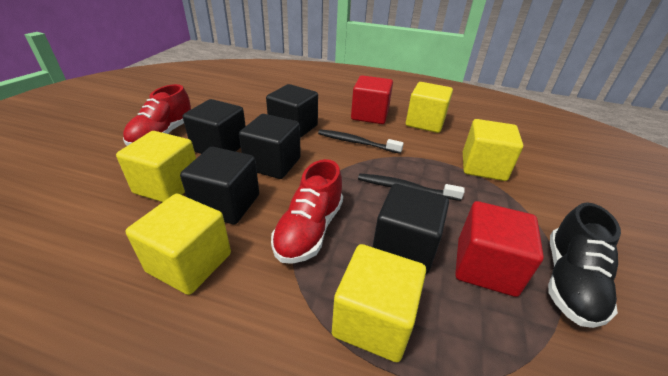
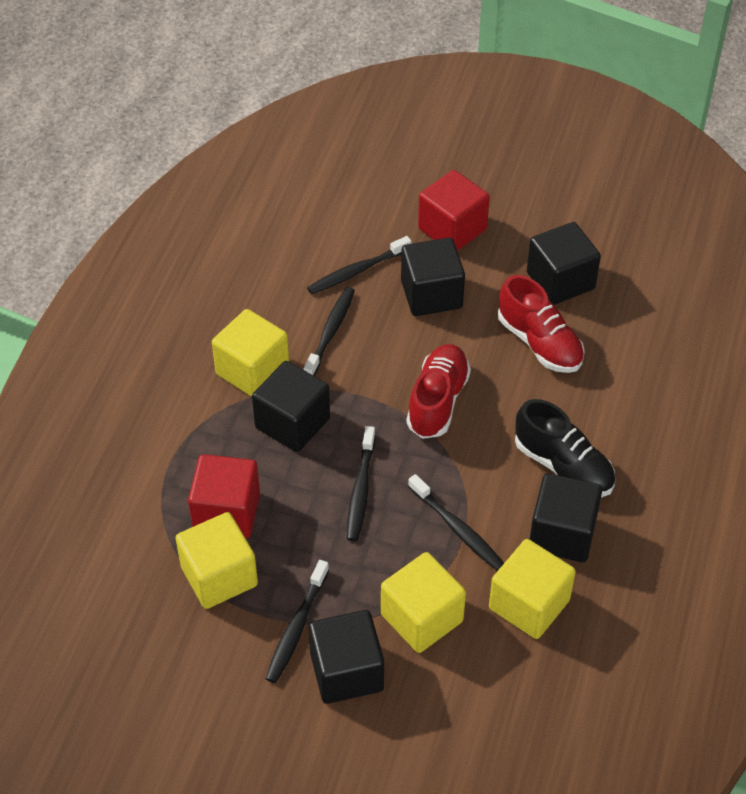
black toothbrush: [318,129,404,154] [358,173,465,201] = 2 -> [266,560,329,683] [303,287,355,376] [307,236,412,294] [347,426,375,541] [408,474,504,571] = 5
yellow cube: [116,131,196,202] [126,194,231,295] [332,244,426,362] [406,82,453,133] [463,119,523,181] = 5 -> [176,512,258,609] [212,309,289,397] [381,552,466,653] [489,539,576,639] = 4

